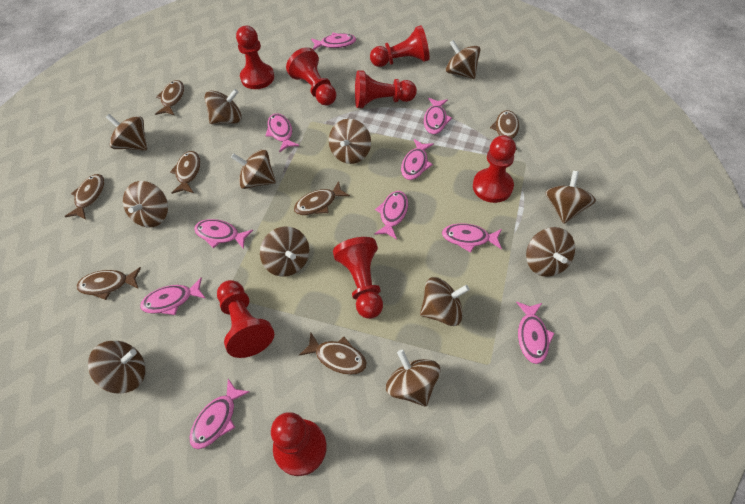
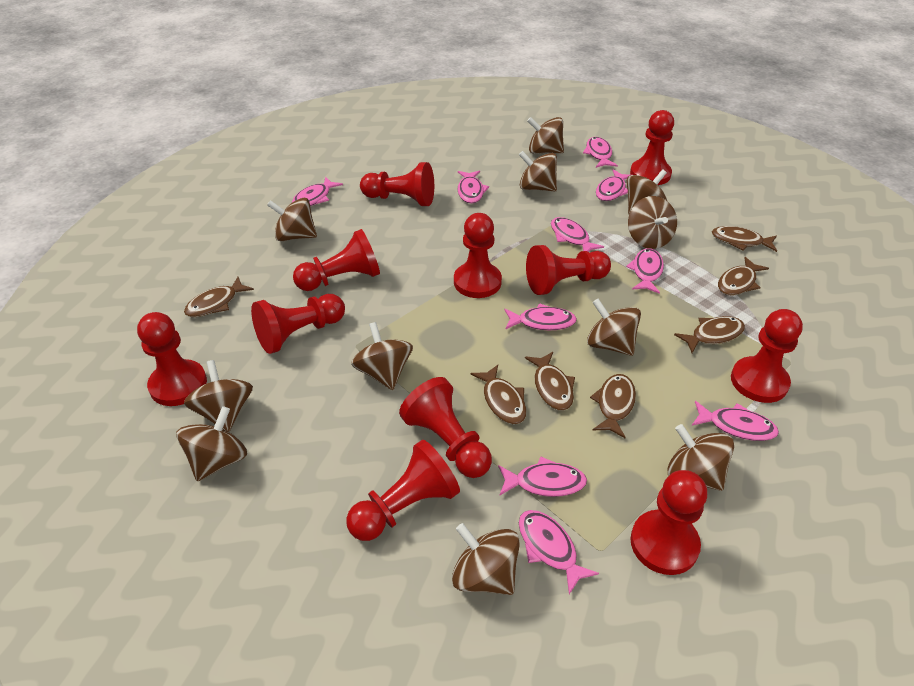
brown spinning top: [88,341,145,394] [106,114,147,151] [123,181,168,227] [204,89,242,124] [231,149,276,189] [260,226,309,276] [329,119,371,164] [386,349,440,407] [420,277,470,326] [446,40,480,79] [526,227,575,277] [545,171,596,224] = 12 -> [176,406,247,481] [184,360,253,432] [267,198,317,241] [351,322,413,390] [452,523,520,595] [519,151,557,191] [527,117,564,154] [587,299,641,356] [627,169,667,214] [628,196,677,249] [668,424,734,491] = 11
red pawn: [217,280,274,358] [236,26,274,89] [271,412,327,476] [286,47,336,105] [333,237,383,319] [355,70,417,108] [370,25,430,67] [473,135,516,203] = 8 -> [137,312,207,406] [251,294,345,354] [293,229,380,291] [346,440,460,541] [360,162,434,206] [399,377,492,478] [454,213,502,298] [526,245,611,295] [630,110,674,185] [630,470,707,575] [731,309,803,403] = 11

